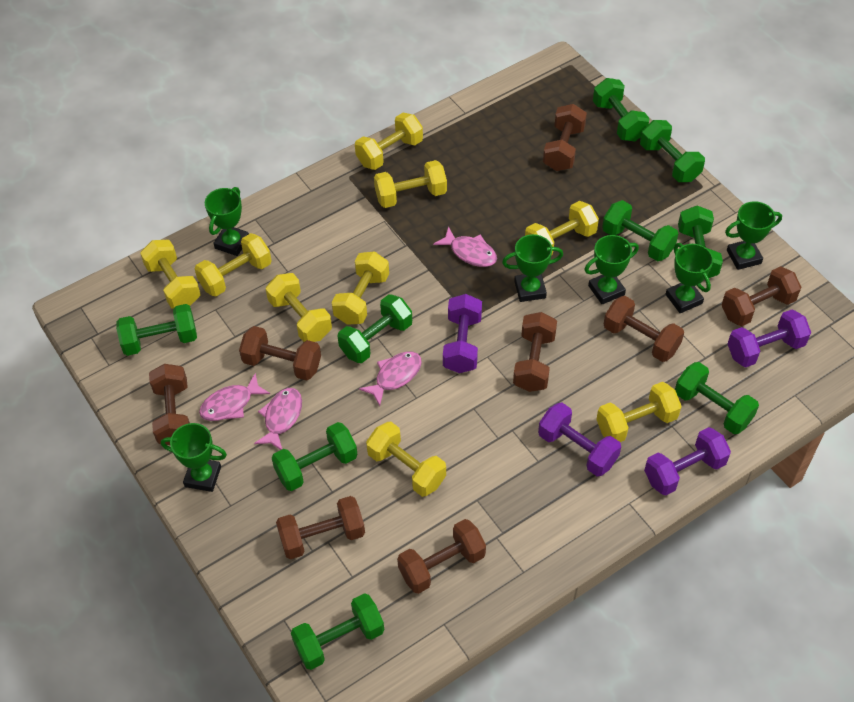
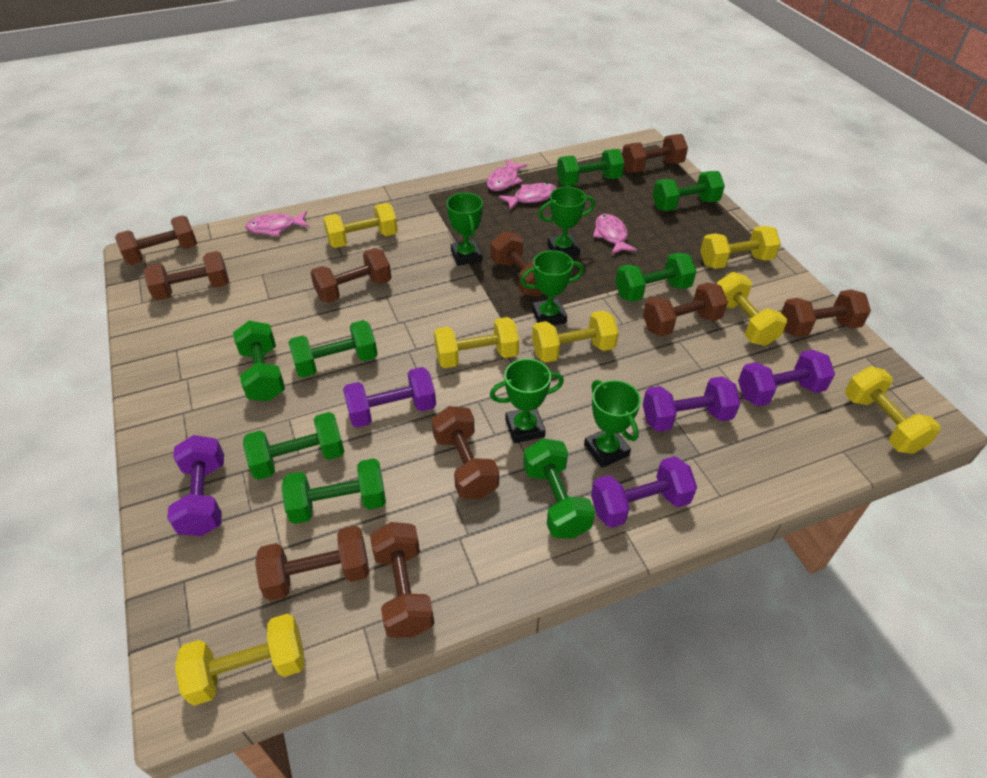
brown dumbbell: [149,364,190,445] [239,326,321,380] [276,496,365,559] [397,519,486,594] [513,312,557,392] [543,104,587,171] [604,296,684,362] [721,266,801,326] = 8 -> [115,215,197,265] [143,251,229,301] [255,526,369,601] [311,248,391,303] [370,522,435,638] [432,406,499,499] [491,231,543,296] [622,134,688,173] [643,282,728,336] [781,290,871,337] = 10
green dumbbell: [116,304,197,356] [272,422,358,491] [291,593,384,670] [338,294,412,363] [593,78,650,141] [602,200,678,261] [640,120,705,182] [675,362,759,434] [678,206,723,280] = 9 -> [233,321,285,401] [243,412,344,480] [282,458,386,524] [288,320,378,378] [523,439,595,539] [557,149,624,186] [615,253,696,302] [653,171,725,211] = 8
green trophy: [161,423,227,492] [205,187,249,256] [502,234,563,302] [584,235,639,305] [666,243,713,313] [725,201,782,270] = 6 -> [446,193,483,266] [490,359,564,443] [520,250,584,325] [538,187,595,257] [584,380,641,468] = 5
purple dumbbell: [443,294,482,373] [538,402,621,476] [644,427,731,496] [728,309,811,367] = 4 -> [167,435,224,536] [343,367,436,428] [591,456,697,528] [643,376,740,432] [738,350,835,406] = 5
yellow dumbbell: [140,240,201,309] [195,233,272,296] [266,273,332,342] [332,251,389,325] [355,113,423,170] [366,421,446,497] [374,160,447,208] [525,201,599,256] [596,382,682,442] = 9 -> [175,613,305,706] [323,203,398,248] [434,317,519,368] [532,310,619,363] [700,226,781,269] [717,272,787,346] [845,366,941,454] = 7

